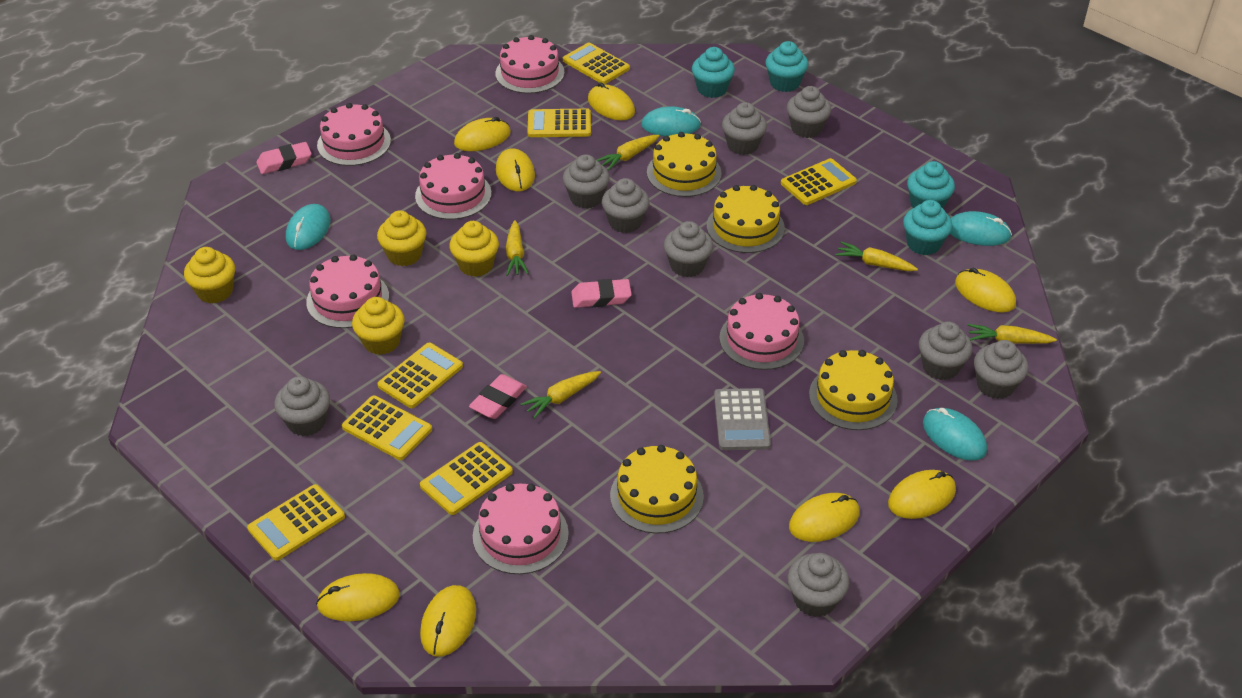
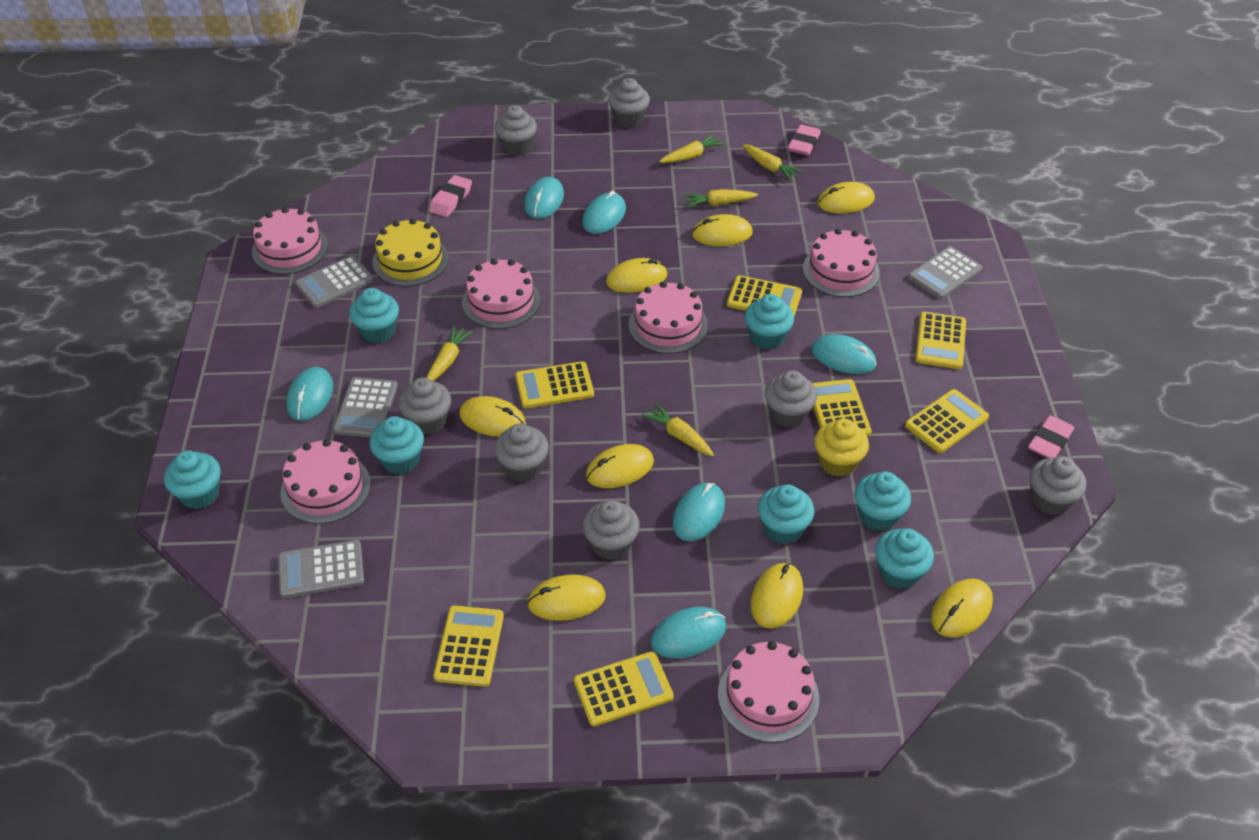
grey calculator: [714,388,771,450] = 1 -> [278,540,364,598] [295,255,374,308] [333,377,398,437] [908,246,982,299] = 4
grey cupcake: [274,376,330,436] [563,154,610,209] [602,178,650,233] [664,221,713,277] [722,102,767,155] [787,86,831,138] [787,553,849,617] [919,322,973,380] [974,340,1028,399] = 9 -> [398,378,451,435] [494,105,537,156] [494,423,549,482] [582,500,640,560] [608,78,650,128] [765,371,817,428] [1029,456,1086,515] = 7
turquoise cupcake: [692,47,735,98] [765,41,808,92] [903,200,952,255] [907,161,955,208] = 4 -> [164,450,221,509] [349,288,399,343] [369,416,424,474] [745,294,794,349] [758,484,814,544] [855,472,911,531] [875,528,934,589] = 7
turquoise mouse: [286,204,331,250] [641,106,701,136] [923,408,987,461] [950,211,1012,246] = 4 -> [286,367,333,421] [524,177,564,219] [582,191,626,234] [651,607,726,658] [673,483,725,541] [811,334,877,374] = 6
yellow cake: [610,445,704,534] [647,132,722,197] [707,185,785,253] [809,350,898,430] = 4 -> [372,219,449,286] = 1
yellow cupcake: [184,247,235,304] [352,297,405,355] [377,210,426,266] [449,221,499,277] = 4 -> [814,418,869,477] = 1

